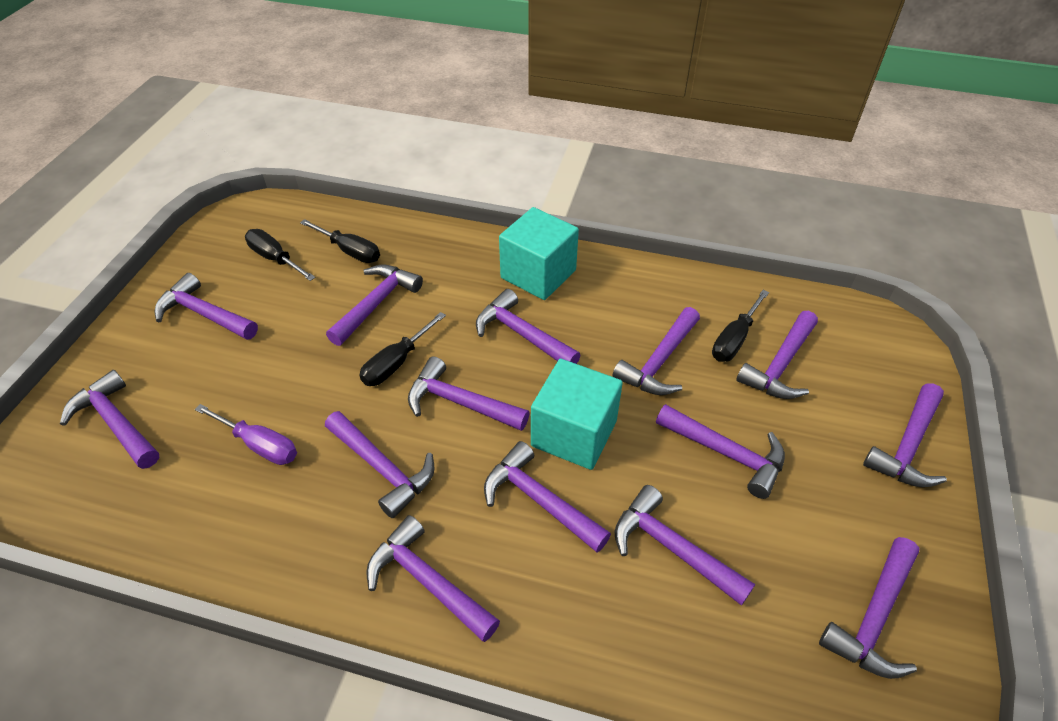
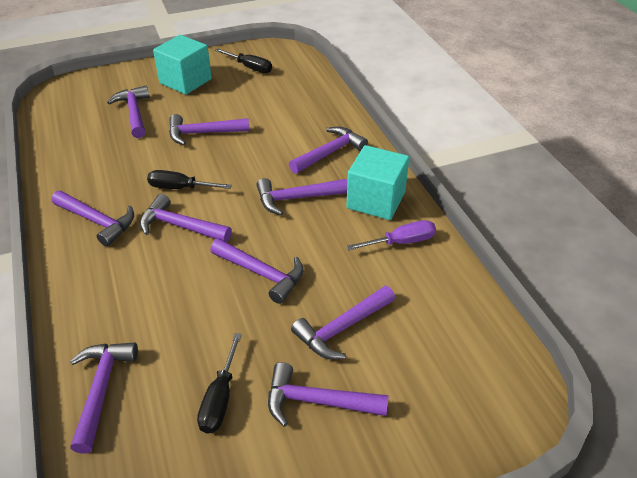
black screwdriver: [245,229,316,281] [300,219,380,263] [359,312,446,386] [712,290,769,362] = 4 -> [147,170,232,189] [197,333,242,433] [215,49,272,73] = 3
purple hammer: [60,370,159,469] [154,273,258,340] [325,411,435,518] [326,265,423,346] [366,515,500,642] [408,356,529,431] [476,289,581,364] [484,441,611,553] [612,307,700,395] [615,485,755,606] [656,404,785,499] [736,311,818,399] [819,537,919,679] [863,383,947,487] = 14 -> [52,191,134,247] [70,342,138,453] [107,85,150,138] [140,194,232,242] [169,114,249,145] [210,239,304,304] [257,178,347,215] [268,362,389,427] [289,127,368,174] [291,286,395,359] = 10

